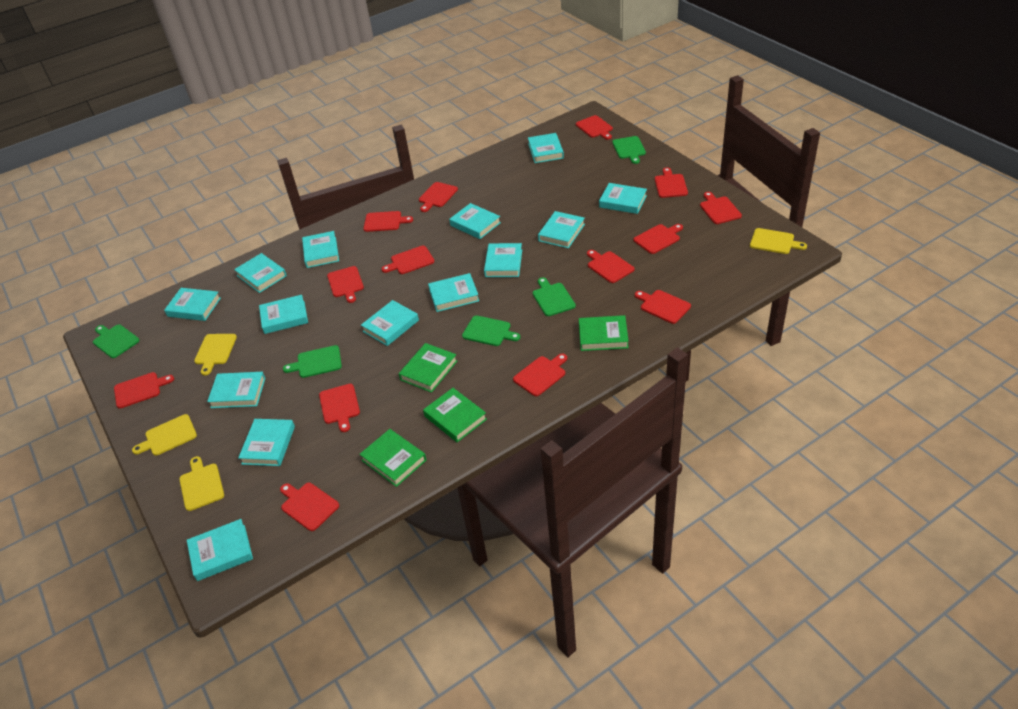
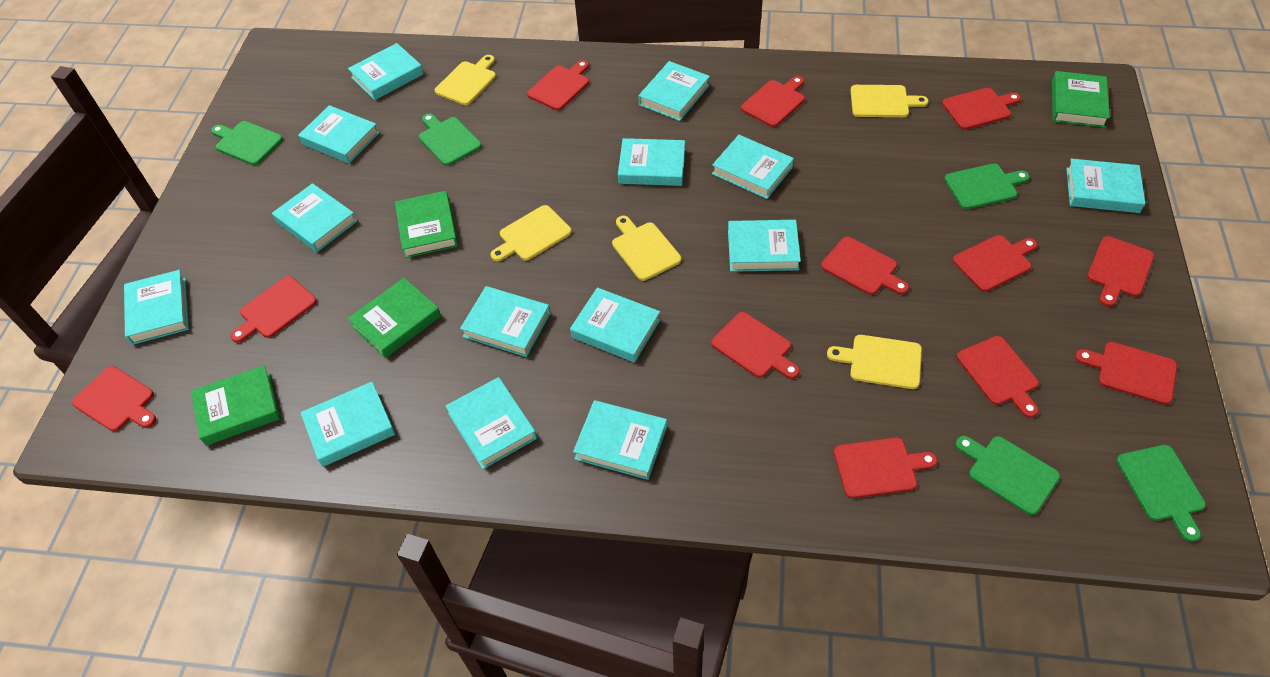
red cutting board: [114,372,174,408] [280,483,339,531] [319,384,360,432] [327,266,364,303] [363,211,413,232] [381,246,435,274] [419,182,458,212] [513,354,567,396] [576,115,613,140] [587,250,634,283] [633,224,683,254] [635,290,691,324] [655,167,688,198] [700,192,742,224] = 14 -> [72,366,156,432] [230,276,317,343] [527,60,589,110] [711,312,800,379] [741,76,805,127] [821,236,909,295] [834,437,937,498] [942,88,1021,130] [953,235,1037,292] [957,336,1039,418] [1075,342,1177,405] [1087,236,1154,307] = 12
yellow cutting board: [132,414,197,456] [179,456,224,511] [194,334,237,376] [750,228,807,254] = 4 -> [435,55,496,105] [491,205,572,261] [612,216,681,281] [827,335,922,389] [850,85,929,117] = 5

